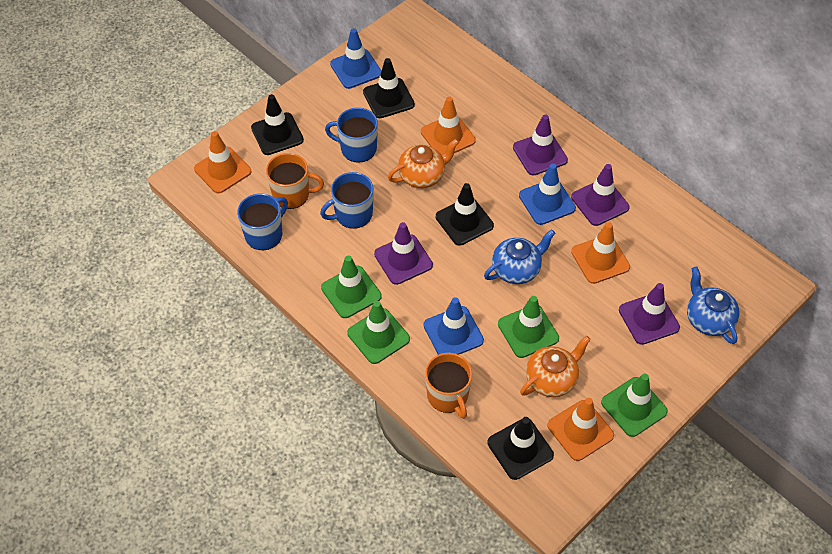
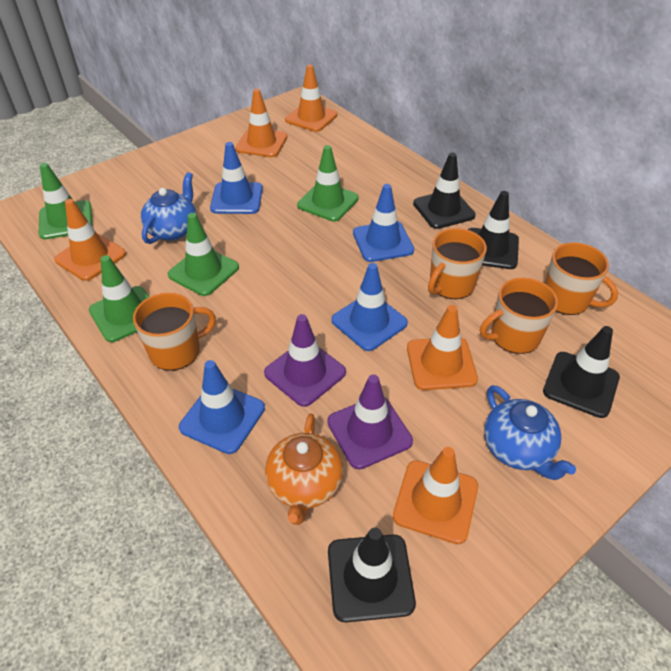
blue mug: [237,193,288,250] [320,172,374,229] [325,107,378,163] = 3 -> none = 0
blue traffic cone: [330,28,381,89] [423,297,484,355] [519,163,576,225] = 3 -> [179,360,265,454] [210,142,263,214] [331,263,408,351] [353,184,414,262] = 4
orange mug: [266,153,324,209] [425,353,472,419] = 2 -> [133,293,216,371] [428,228,487,299] [480,278,558,354] [545,242,618,315] = 4
orange teapot: [388,139,459,188] [520,335,591,397] = 2 -> [265,414,343,525] = 1
orange traffic cone: [194,131,251,194] [421,97,476,155] [547,398,614,461] [571,222,630,284] = 4 -> [54,199,126,281] [235,89,288,157] [285,64,338,132] [393,447,478,544] [407,305,478,390] = 5
purple traffic cone: [374,222,433,285] [513,115,568,175] [571,164,630,226] [619,283,680,345] = 4 -> [264,314,346,407] [327,374,413,470] = 2

